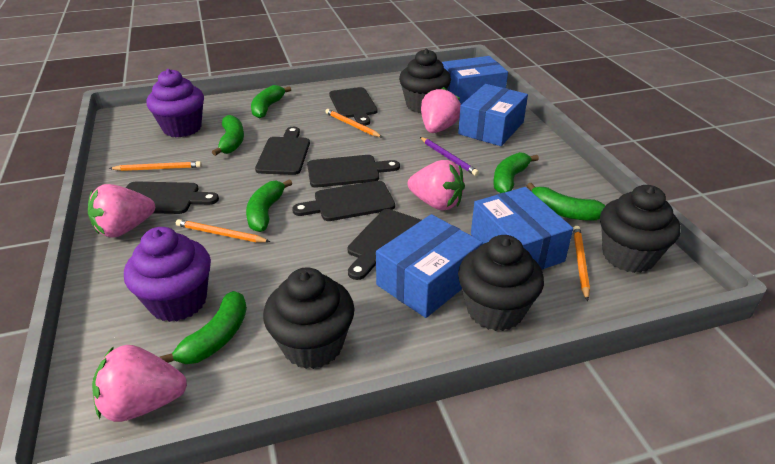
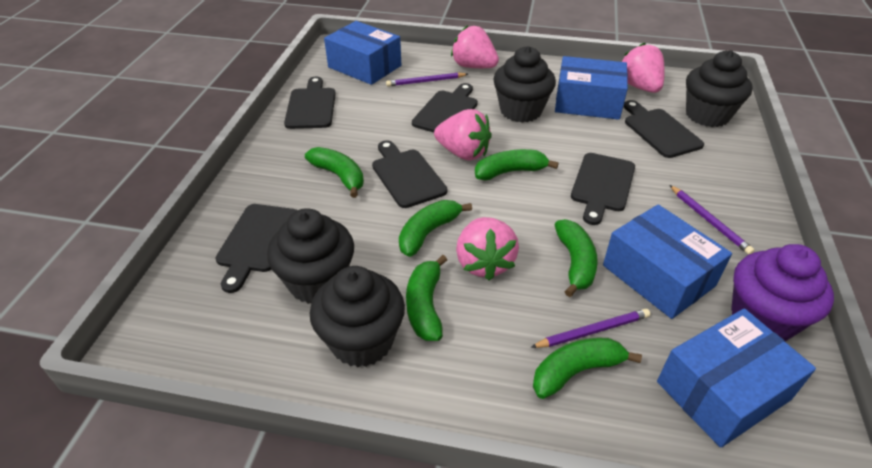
orange pencil: [109,161,202,171] [176,219,270,242] [325,109,382,137] [573,226,590,301] = 4 -> none = 0
purple cupcake: [124,227,211,322] [146,69,204,137] = 2 -> [731,244,834,341] = 1
purple pencil: [420,137,479,176] = 1 -> [386,72,468,87] [531,309,650,348] [670,185,754,255] = 3

